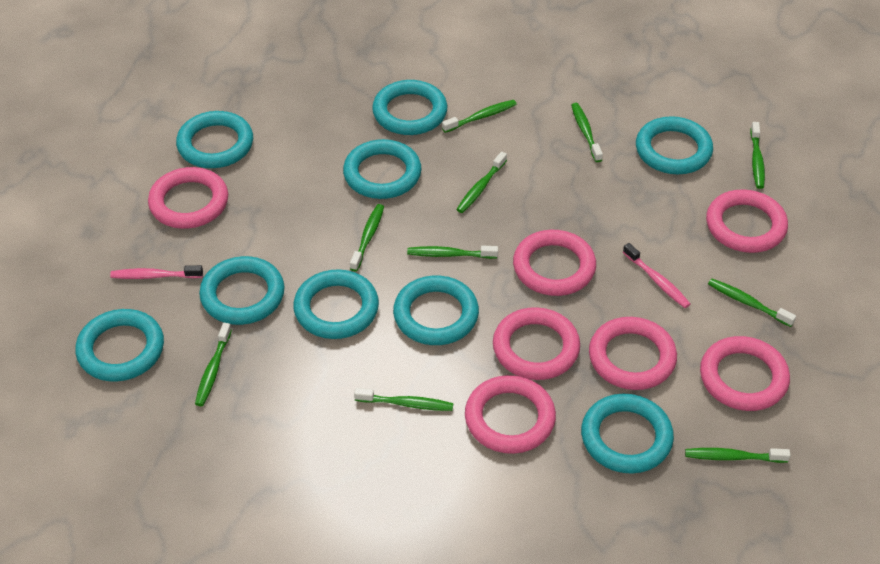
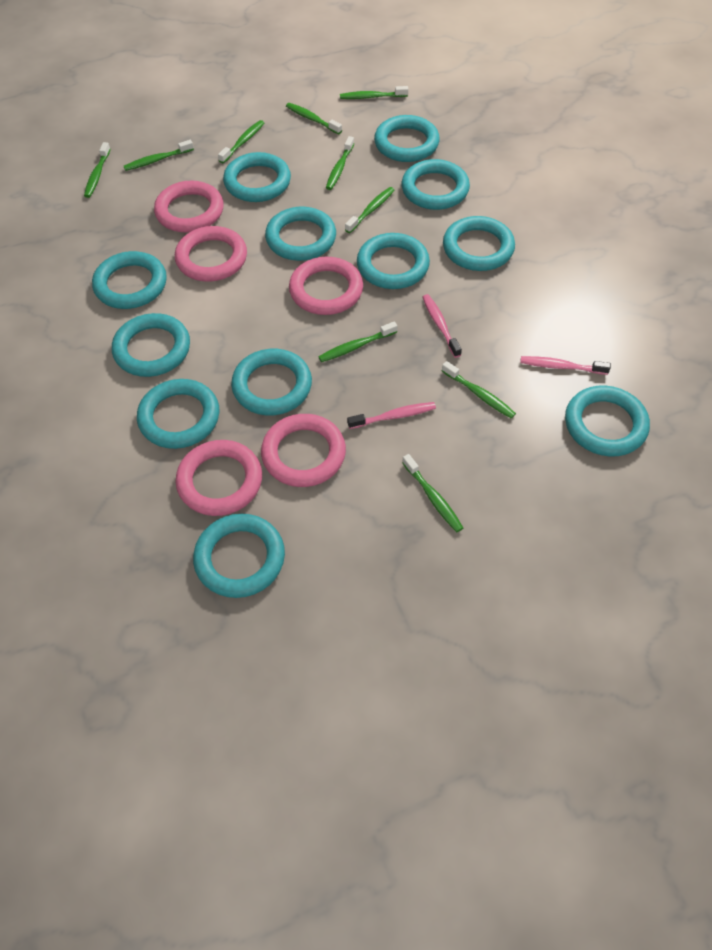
pink ring: [148,167,228,229] [465,375,556,454] [493,307,580,380] [513,230,596,296] [589,317,677,390] [700,336,790,411] [706,189,788,253] = 7 -> [154,180,224,233] [175,226,247,282] [176,440,262,516] [261,414,346,487] [289,257,363,315] = 5
pink toothbrush: [110,265,203,279] [623,243,690,308] = 2 -> [347,402,436,429] [422,294,462,358] [520,356,611,375] = 3
turquoise ring: [75,309,164,382] [176,111,253,168] [199,256,285,325] [293,269,379,339] [343,139,421,199] [372,80,447,135] [393,276,479,345] [581,394,674,474] [636,116,713,174] = 9 -> [92,251,167,309] [112,313,190,377] [137,379,219,449] [193,514,285,598] [223,152,291,202] [231,349,312,415] [265,207,336,261] [357,233,430,289] [374,115,440,162] [402,159,470,210] [443,216,515,271] [565,386,650,457] = 12

